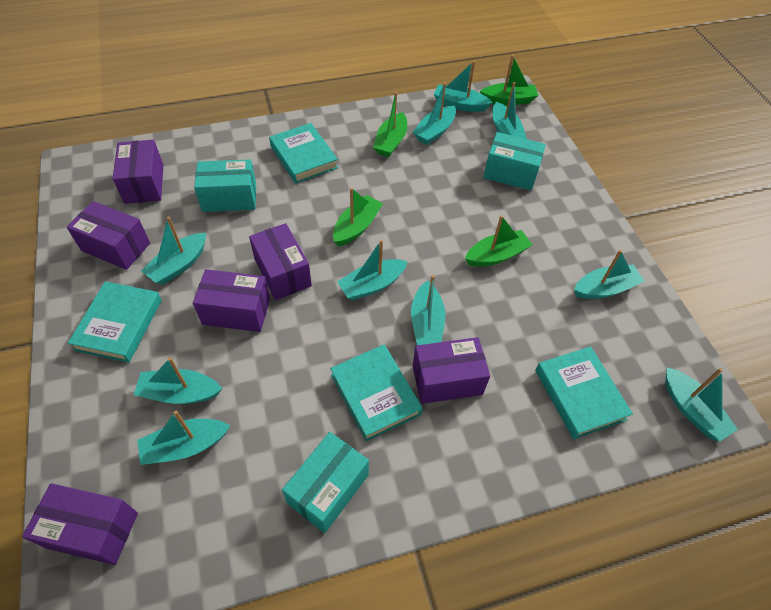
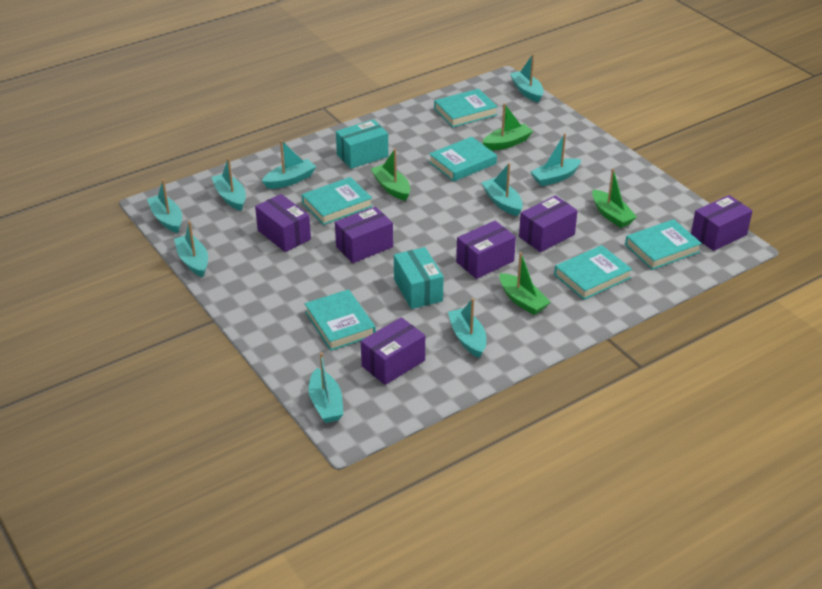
turquoise boat: [134,357,222,404] [137,411,230,465] [141,217,206,285] [337,240,408,300] [411,275,445,345] [413,82,456,145] [434,61,492,112] [492,82,527,139] [574,250,644,299] [665,367,738,441] = 10 -> [147,179,182,233] [174,221,208,277] [211,158,246,211] [262,140,316,189] [308,352,344,423] [448,298,486,358] [481,163,523,216] [510,54,544,103] [530,133,582,186] = 9
turquoise book: [68,281,162,363] [269,123,338,183] [330,344,423,442] [535,346,633,439] = 4 -> [302,177,373,225] [305,289,376,351] [429,137,497,182] [434,89,498,128] [554,245,632,300] [625,219,702,270] = 6
turquoise box: [194,160,256,212] [282,432,369,533] [483,132,546,190] = 3 -> [336,119,388,169] [394,247,444,309] = 2

